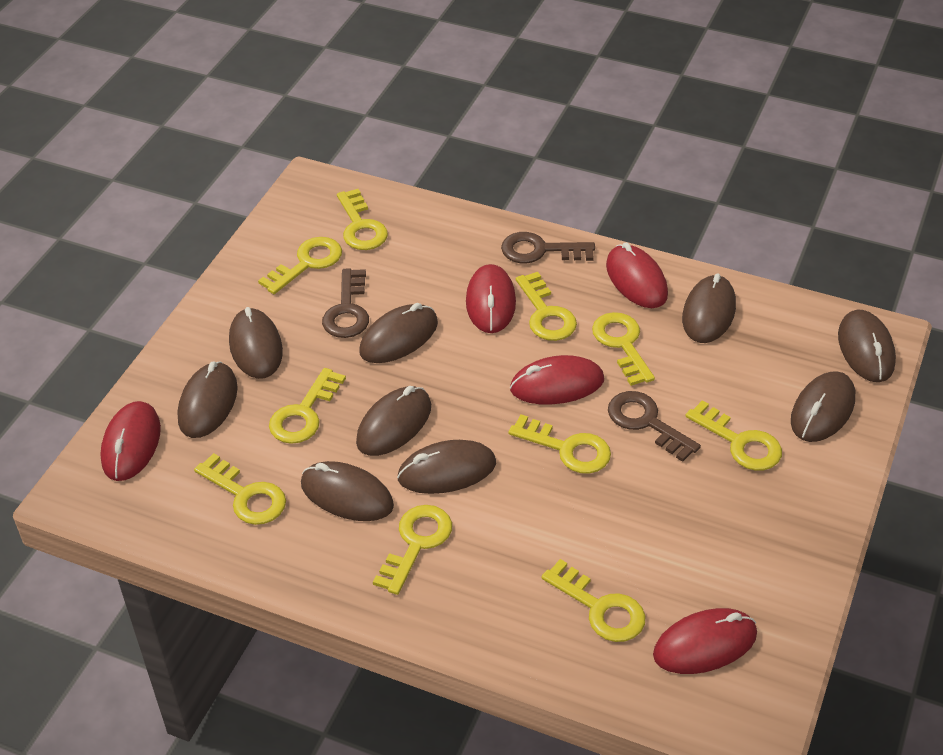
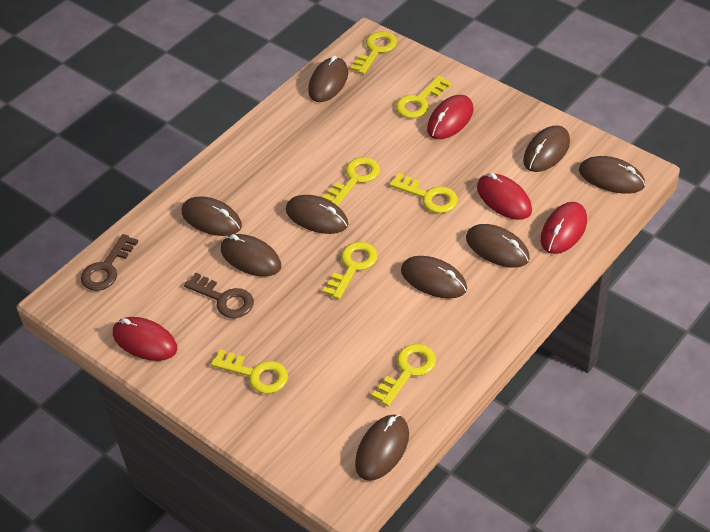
brown key: [322,268,369,338] [501,232,595,263] [608,391,701,462] = 3 -> [81,234,138,291] [184,273,254,318] = 2
red mouse: [101,401,161,481] [466,264,516,333] [510,355,604,404] [606,242,668,308] [653,608,757,674] = 5 -> [113,317,177,361] [427,95,474,139] [477,173,532,220] [541,202,587,254] = 4
yellow key: [194,453,286,525] [258,237,342,294] [269,368,346,444] [337,189,388,250] [373,505,452,595] [508,415,611,474] [516,272,577,341] [541,559,645,642] [592,312,655,386] [685,400,782,471] = 10 -> [211,349,288,394] [322,157,380,206] [323,242,377,299] [350,31,397,74] [372,344,436,406] [389,173,458,213] [396,76,452,118] = 7

